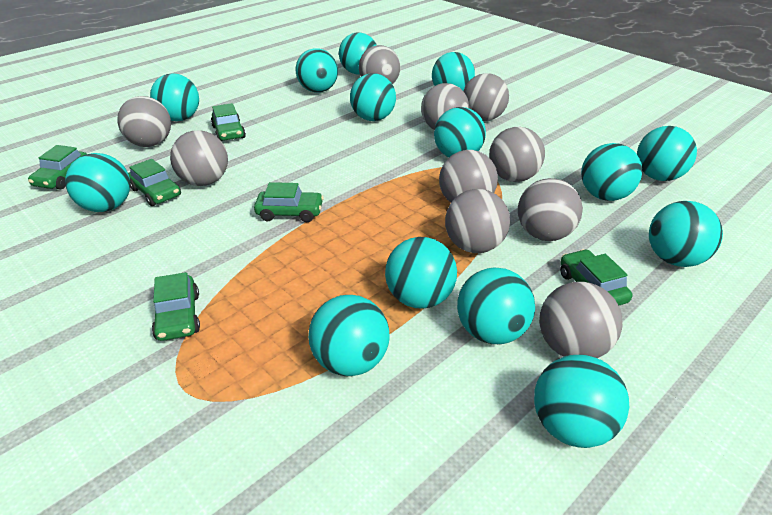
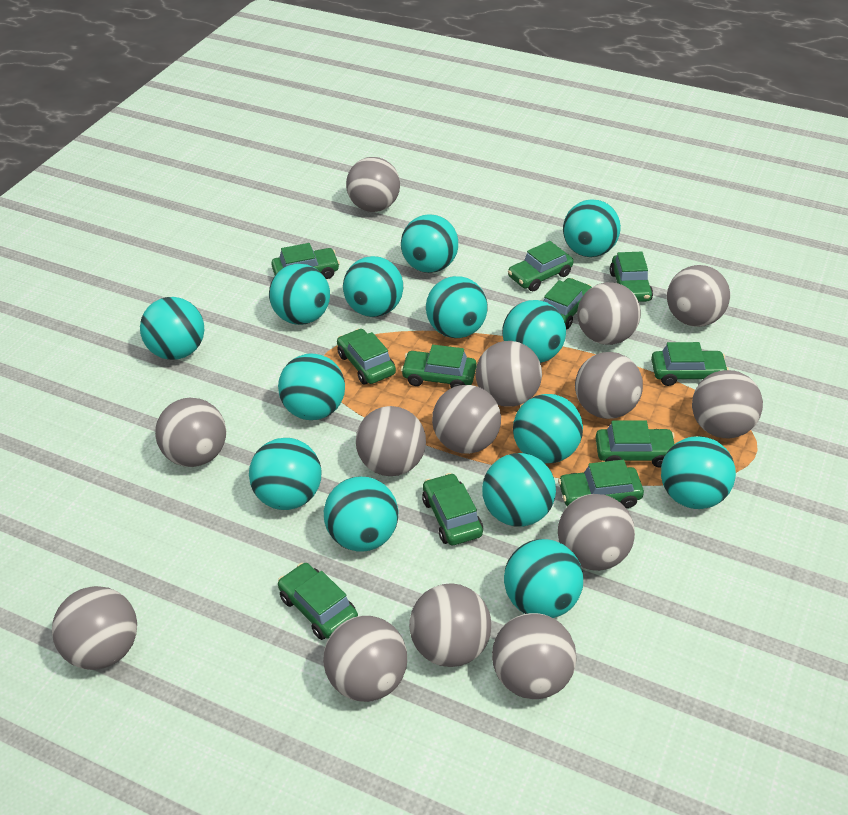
green car: [28,145,87,189] [128,159,181,206] [152,272,200,341] [211,103,246,142] [254,182,324,222] [560,249,632,305] = 6 -> [271,243,340,279] [278,563,358,640] [337,329,396,385] [401,345,477,388] [422,473,483,545] [508,241,574,291] [544,278,592,329] [558,460,644,508] [595,420,675,468] [610,252,653,302] [651,342,729,386] = 11
grey ball: [117,96,171,147] [170,130,228,186] [359,45,400,84] [421,83,469,129] [439,150,498,202] [445,189,510,253] [463,73,509,121] [489,127,545,182] [518,178,583,241] [539,282,622,358] = 10 -> [52,586,137,670] [155,398,226,467] [323,616,407,702] [346,157,400,212] [356,406,426,476] [409,583,491,667] [432,385,501,454] [476,341,542,407] [492,613,577,699] [558,494,635,571] [575,352,643,419] [577,282,641,345] [667,265,730,327] [692,370,763,438] = 14

